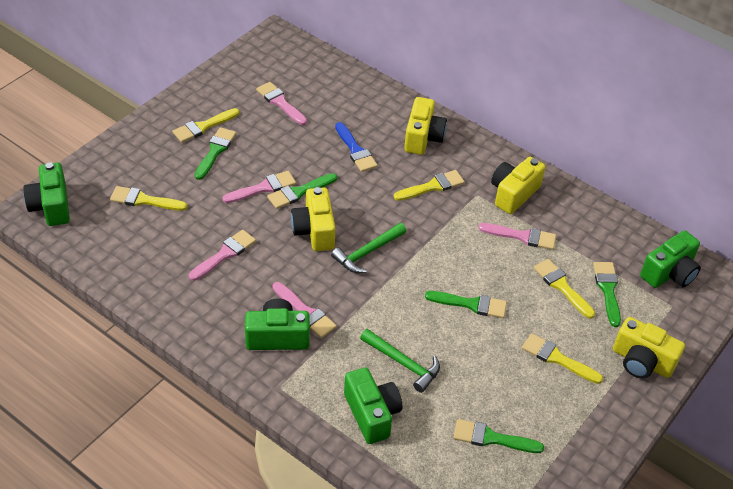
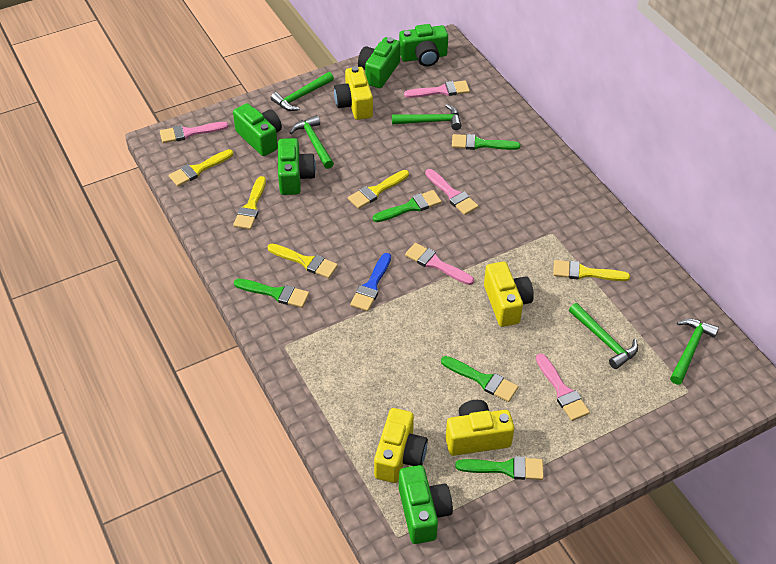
green camera: [23,162,70,226] [245,298,310,350] [344,368,402,444] [640,231,701,288] = 4 -> [233,103,282,156] [278,138,316,195] [358,37,400,88] [399,24,448,67] [399,465,453,544] = 5
green hammer: [331,223,406,273] [360,329,440,393] = 2 -> [271,72,334,111] [290,115,334,169] [392,104,462,130] [569,303,638,369] [670,318,719,385] = 5

